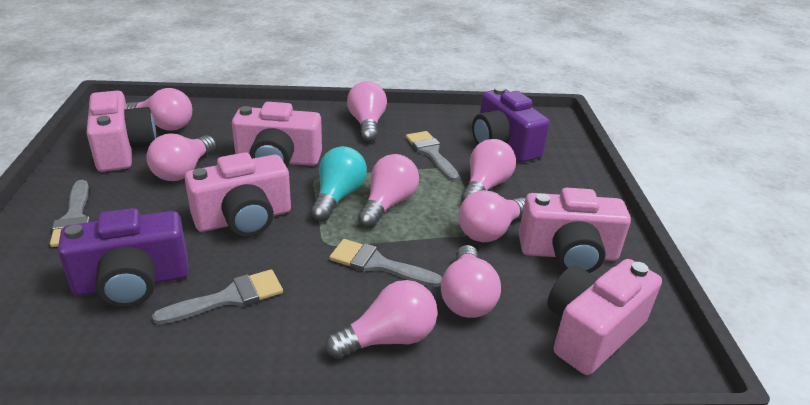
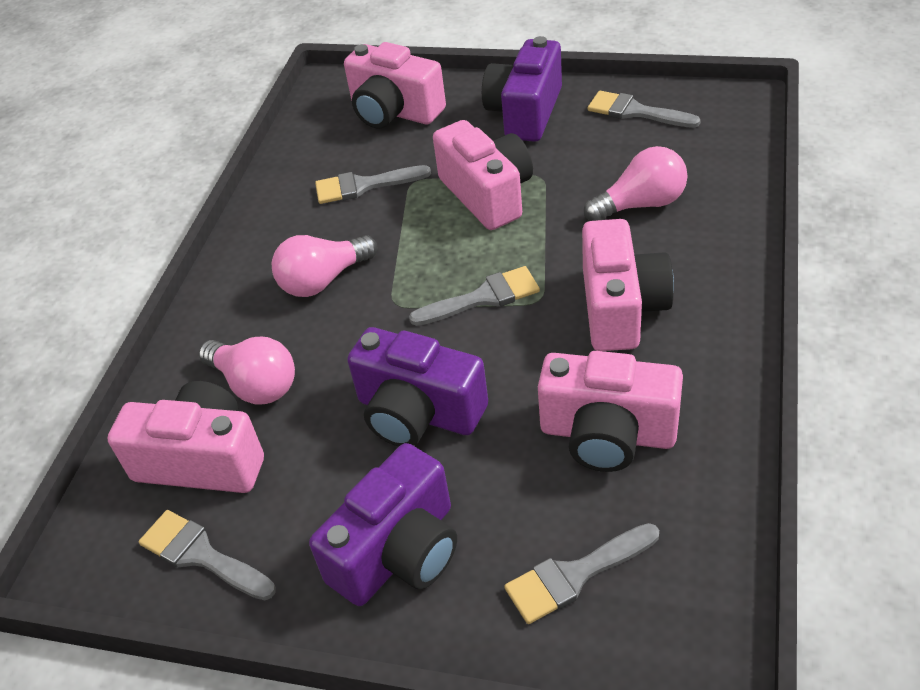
grey brush: [50,180,91,247] [152,269,283,325] [329,239,442,287] [406,131,459,181] = 4 -> [139,510,276,600] [315,165,431,204] [409,266,540,326] [504,523,659,624] [588,91,701,128] = 5
pink light bulb: [126,88,192,131] [146,134,216,181] [325,280,437,359] [347,81,387,142] [358,154,419,228] [441,245,501,318] [458,190,525,242] [461,139,516,202] = 8 -> [199,337,295,405] [272,235,377,297] [583,146,687,221] = 3
purple camera: [58,208,189,308] [472,87,550,163] = 2 -> [309,443,457,606] [347,327,488,446] [482,36,562,142] = 3
turquoise light bulb: [311,146,367,221] = 1 -> none = 0

